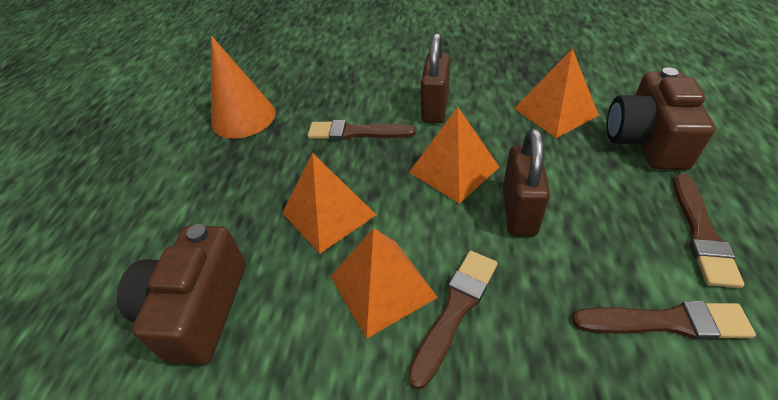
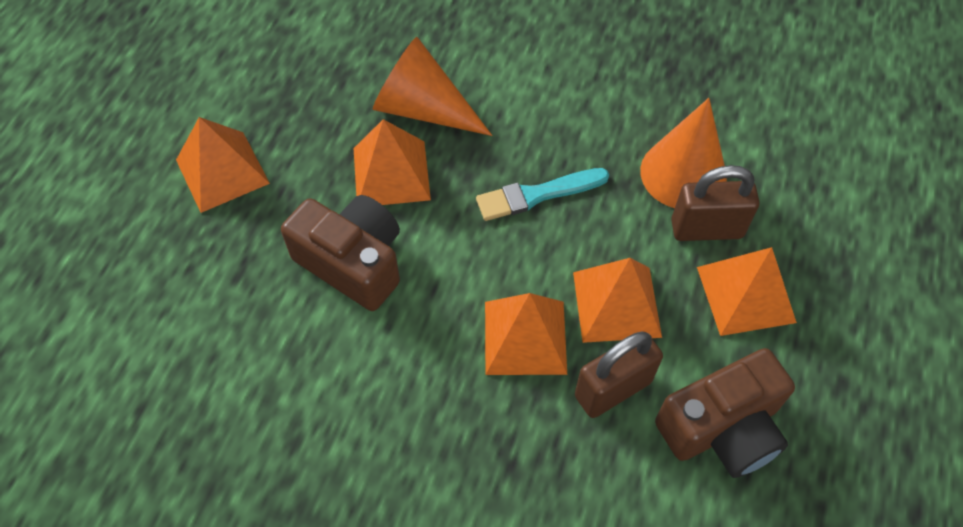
brown brush: [308,120,416,140] [408,251,498,389] [572,301,756,340] [673,174,744,288] = 4 -> none = 0
orange cone: [211,36,276,139] = 1 -> [373,37,492,136] [640,98,727,208] = 2
orange pyramid: [282,153,376,254] [330,228,438,339] [409,107,499,204] [514,48,599,138] = 4 -> [176,117,270,213] [353,119,431,205] [485,293,567,375] [573,258,662,343] [697,247,797,336] = 5
turquoise brush: none = 0 -> [476,168,609,221] = 1

